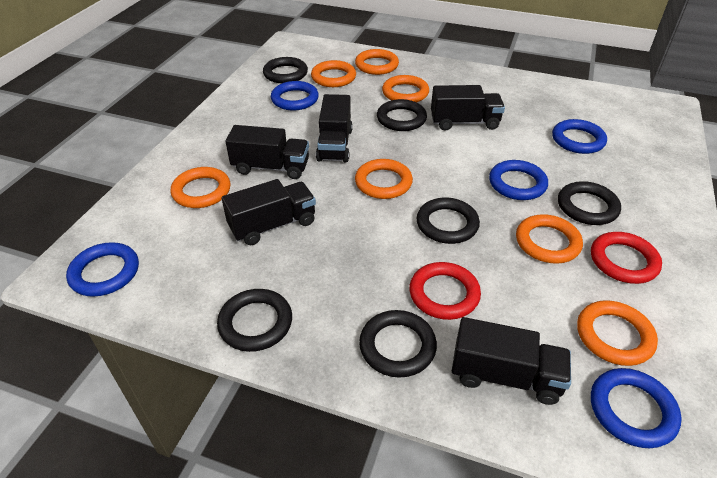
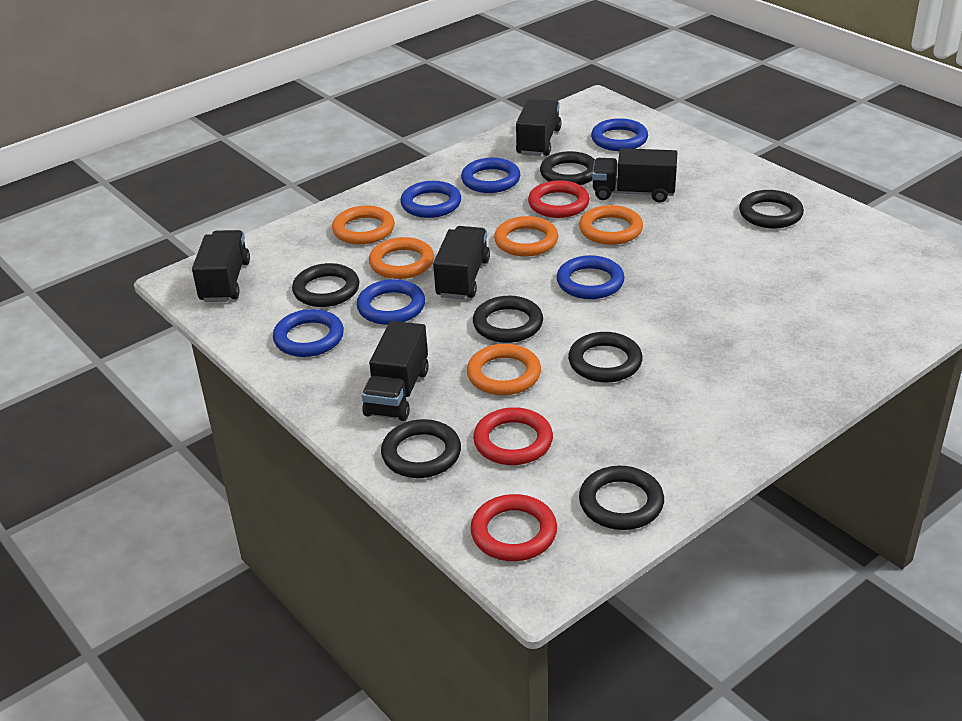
black ring: [217,289,292,352] [263,57,308,83] [359,310,437,378] [377,99,427,131] [416,198,480,244] [558,181,621,225] = 6 -> [292,263,359,307] [381,419,461,478] [473,296,543,343] [540,151,595,185] [568,332,643,383] [579,466,664,530] [739,190,804,228] = 7
blue ring: [66,242,139,297] [271,81,319,110] [489,160,548,200] [552,119,607,154] [591,368,682,448] = 5 -> [273,309,344,357] [357,279,425,325] [400,181,461,218] [461,158,520,193] [557,255,625,299] [591,118,648,151] = 6
orange ring: [170,167,230,208] [311,60,356,87] [355,49,399,75] [355,159,413,199] [382,75,429,102] [516,214,583,264] [577,300,658,366] = 7 -> [332,205,395,245] [369,237,434,279] [467,344,541,395] [494,216,558,257] [579,205,643,245] = 5
red ring: [409,262,481,320] [591,232,662,284] = 2 -> [470,494,557,561] [473,407,553,465] [528,180,590,218] = 3

